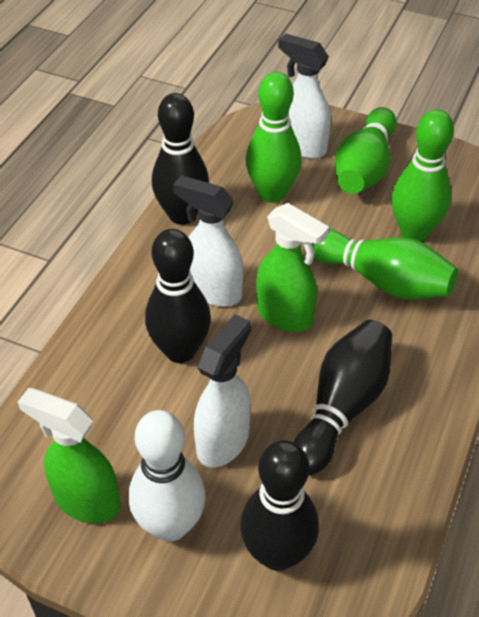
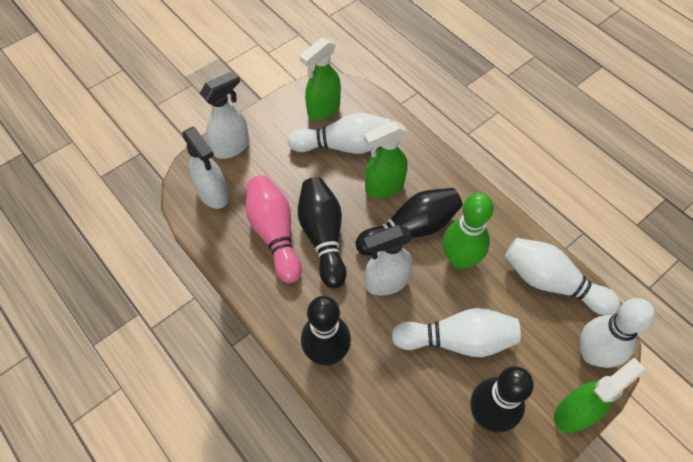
green bowling pin: [245,72,302,203] [312,229,458,300] [335,107,396,194] [392,109,454,241] = 4 -> [443,193,494,269] = 1
green spray bottle: [18,388,120,523] [256,203,329,332] = 2 -> [300,37,341,120] [364,121,407,198] [554,357,645,433] = 3
pink bowling pin: none = 0 -> [246,175,302,283] = 1
white bowling pin: [129,410,206,542] = 1 -> [288,113,391,154] [391,308,521,357] [505,238,620,315] [580,298,655,368] = 4

